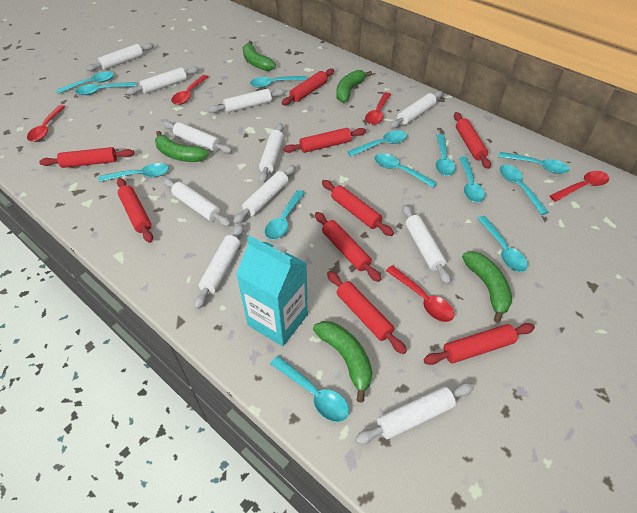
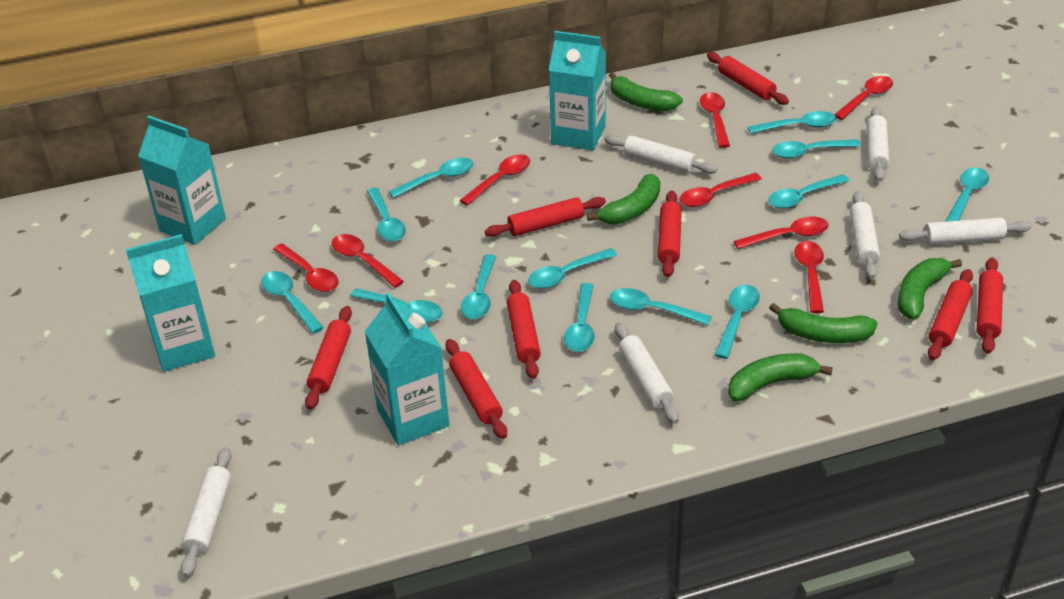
red rolling pin: [39,147,134,168] [117,178,153,243] [282,68,334,105] [284,128,366,153] [315,212,381,282] [322,180,394,236] [327,271,407,354] [423,323,535,365] [454,112,491,169] = 9 -> [305,306,352,410] [446,339,507,439] [485,197,606,237] [507,280,541,379] [658,191,682,277] [707,52,789,105] [928,269,973,360] [977,257,1003,354] = 8
red spoon: [27,105,66,142] [171,75,208,105] [365,92,391,125] [386,265,454,322] [550,171,609,202] = 5 -> [273,243,339,292] [332,234,404,288] [459,154,530,206] [680,173,762,207] [700,92,730,148] [734,216,829,249] [795,241,824,313] [834,76,893,120] = 8
turquoise carton: [236,235,308,346] = 1 -> [125,234,215,372] [138,116,226,245] [364,293,450,445] [549,31,606,151] = 4
white rolling pin: [86,43,154,71] [126,66,199,95] [163,121,232,154] [163,178,231,226] [194,224,244,309] [208,89,286,113] [233,165,296,224] [259,123,284,183] [355,383,474,444] [390,91,443,129] [402,205,451,284] = 11 -> [181,447,231,577] [604,135,717,174] [615,323,679,424] [850,191,880,279] [867,107,889,182] [899,217,1031,245] = 6

